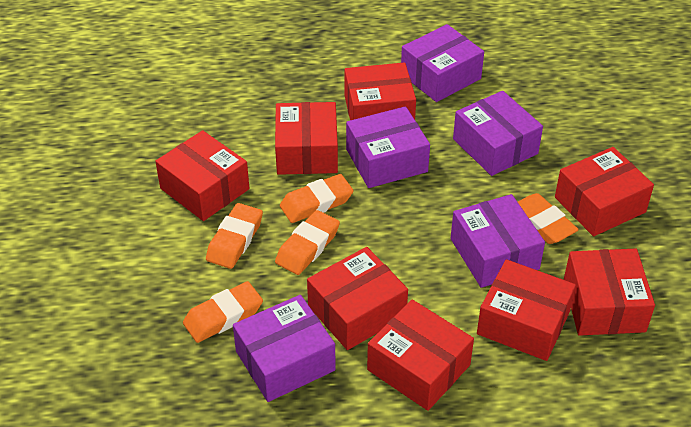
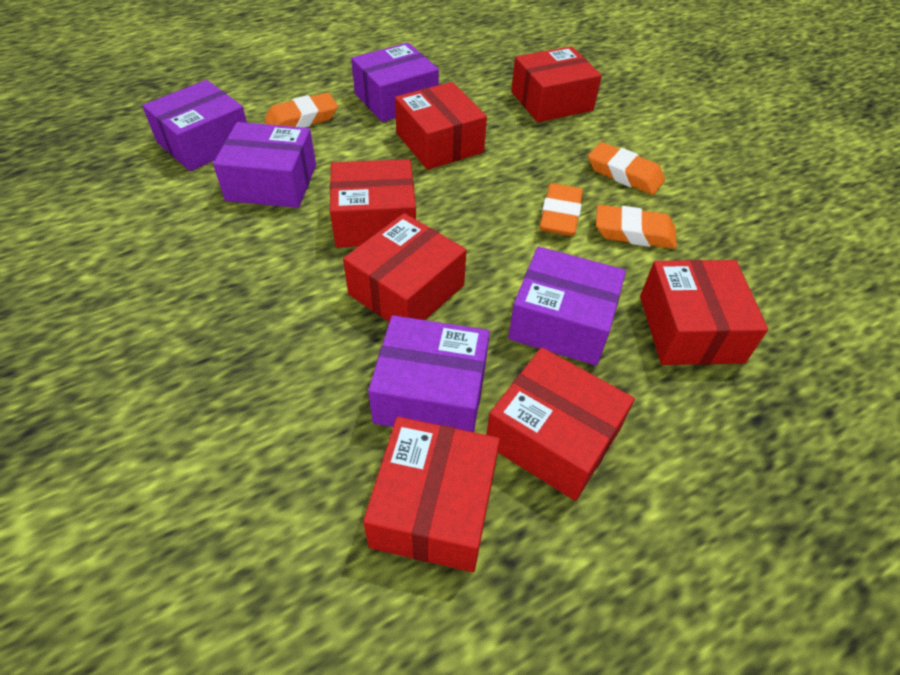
orange eraser: [183,281,263,343] [206,203,263,269] [275,210,340,275] [280,174,354,223] [518,193,579,244] = 5 -> [265,93,338,128] [540,183,583,236] [588,142,665,195] [596,205,677,249] = 4
red box: [155,130,249,221] [275,102,338,175] [307,247,408,350] [345,62,416,120] [367,300,474,411] [477,259,576,361] [555,147,654,236] [564,248,655,336] = 8 -> [330,159,416,248] [343,213,466,322] [363,417,500,572] [395,82,487,170] [486,347,635,501] [511,46,602,122] [640,260,768,365] = 7

